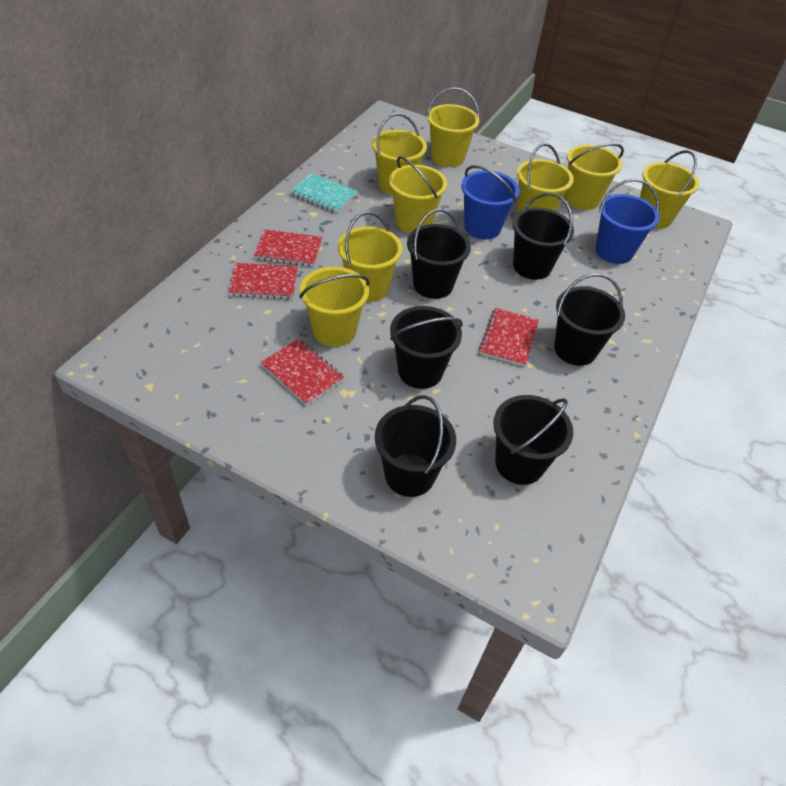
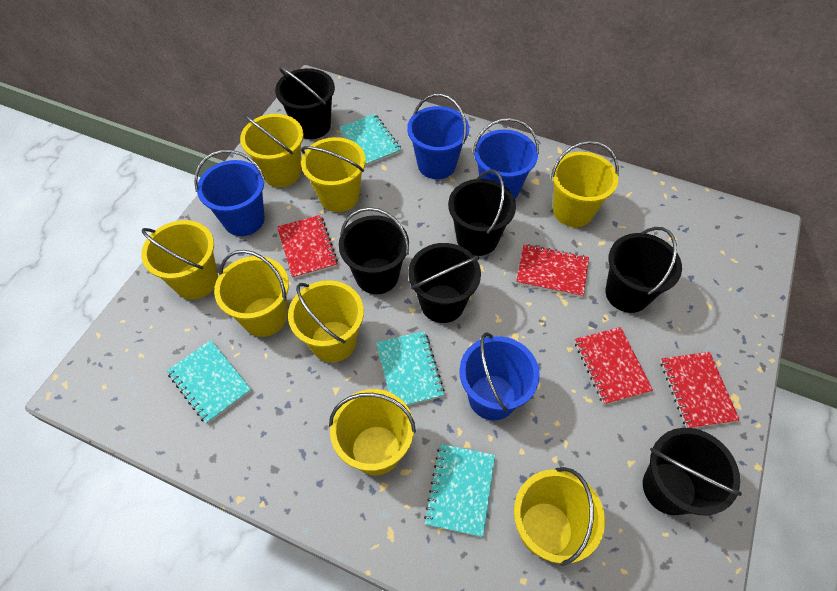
blue bucket: [461,165,520,239] [596,179,660,264] = 2 -> [194,150,265,236] [407,94,469,179] [459,333,540,420] [473,118,539,199] = 4
turquoise notebook: [290,173,358,213] = 1 -> [167,340,251,424] [339,114,402,167] [376,331,445,406] [424,444,495,537] = 4

